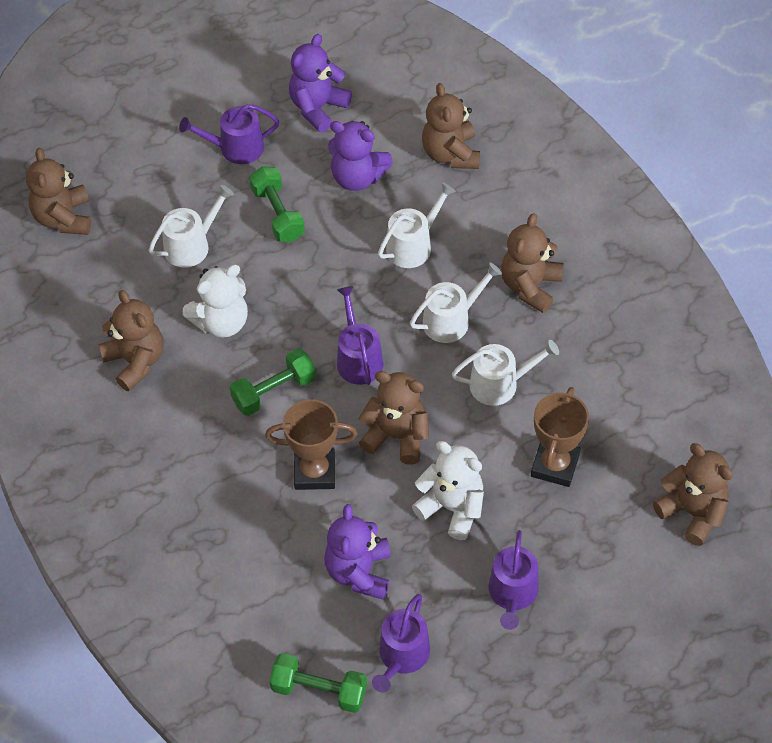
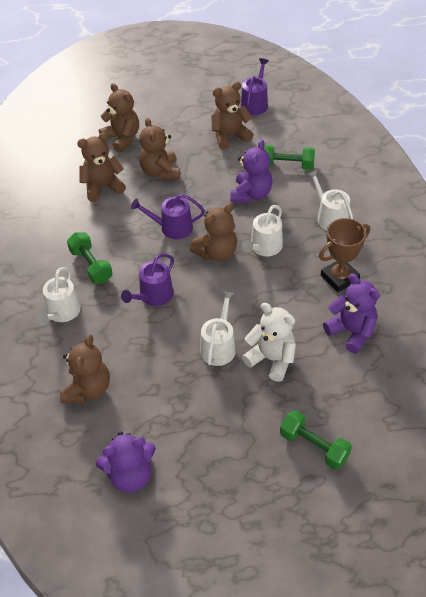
brown trophy: [265,399,357,490] [531,387,589,487] = 2 -> [319,218,370,292] = 1
purple watering can: [179,104,279,164] [337,286,384,385] [372,594,430,693] [489,530,539,630] = 4 -> [121,253,174,306] [131,194,205,239] [241,58,269,115] = 3
white teddy bear: [182,265,248,338] [412,441,484,540] = 2 -> [242,303,296,382] = 1

